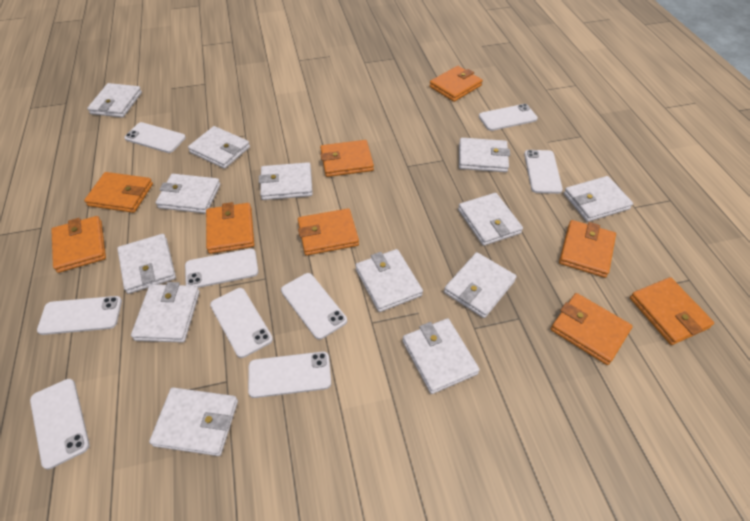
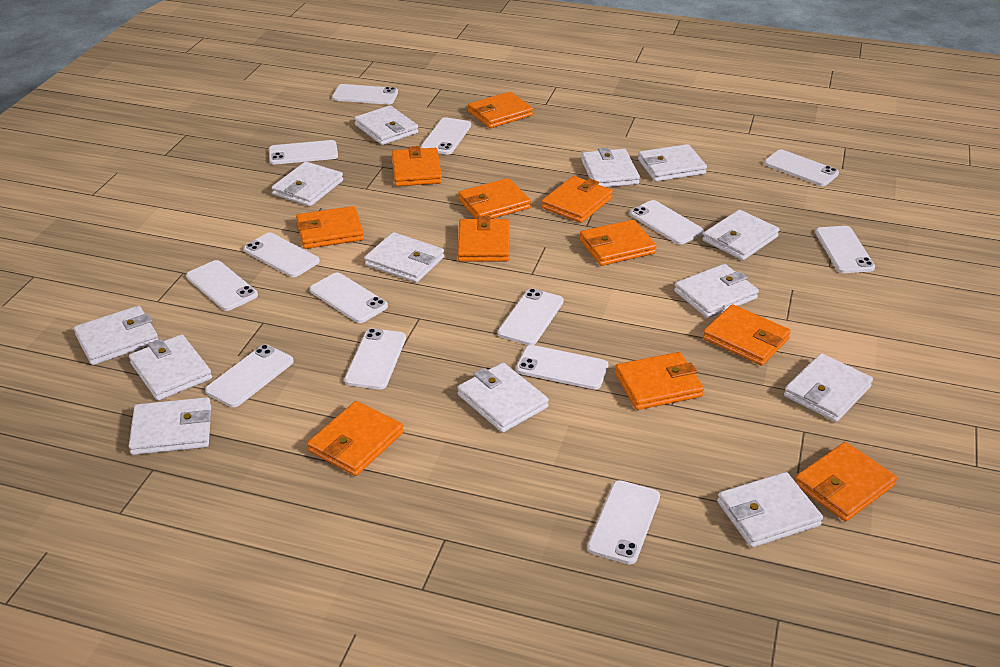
orange wallet: [51,216,106,273] [84,172,153,213] [206,202,254,254] [298,208,359,256] [320,140,374,177] [429,66,483,102] [551,293,633,365] [559,220,616,278] [630,277,714,345] = 9 -> [296,206,364,249] [307,401,404,476] [392,146,442,186] [458,178,531,219] [458,216,510,261] [468,92,533,128] [542,176,613,223] [580,220,657,266] [615,352,704,410] [703,304,791,366] [795,442,897,521] = 11
white phone: [30,379,89,469] [37,296,122,335] [124,122,186,153] [185,248,258,288] [210,288,273,358] [248,351,331,398] [281,273,347,340] [479,104,538,131] [524,150,563,194] = 9 -> [186,260,258,311] [205,344,294,407] [244,233,320,277] [269,140,338,164] [310,273,388,323] [332,84,398,105] [344,328,406,389] [421,117,471,155] [498,288,564,345] [516,345,609,390] [587,480,660,564] [630,200,704,245] [764,150,839,186] [815,226,875,273] = 14

